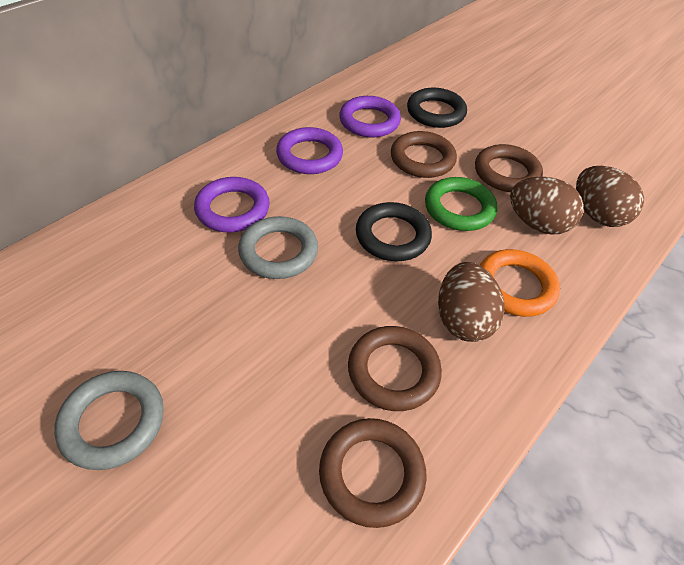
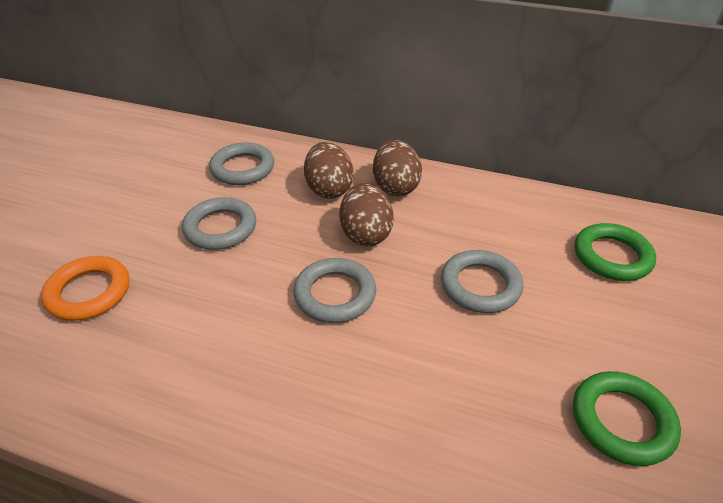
black ring: [356,202,432,261] [407,88,467,128] = 2 -> none = 0
brown ring: [319,418,427,528] [348,326,442,411] [391,131,457,178] [475,144,543,192] = 4 -> none = 0
green ring: [425,177,497,231] = 1 -> [573,371,681,466] [575,223,656,281] = 2
grey ring: [54,371,164,470] [238,216,318,279] = 2 -> [182,197,256,250] [209,142,274,185] [293,258,376,323] [441,250,523,313] = 4
purple ring: [194,177,270,233] [276,127,343,174] [339,96,401,138] = 3 -> none = 0

